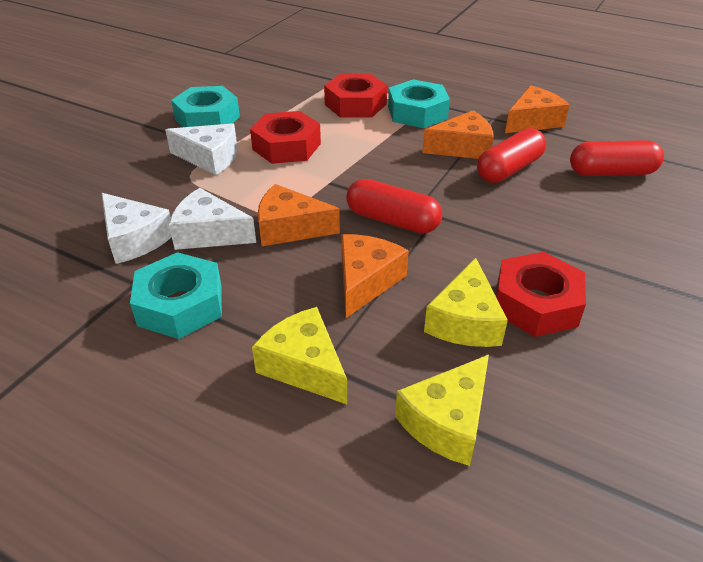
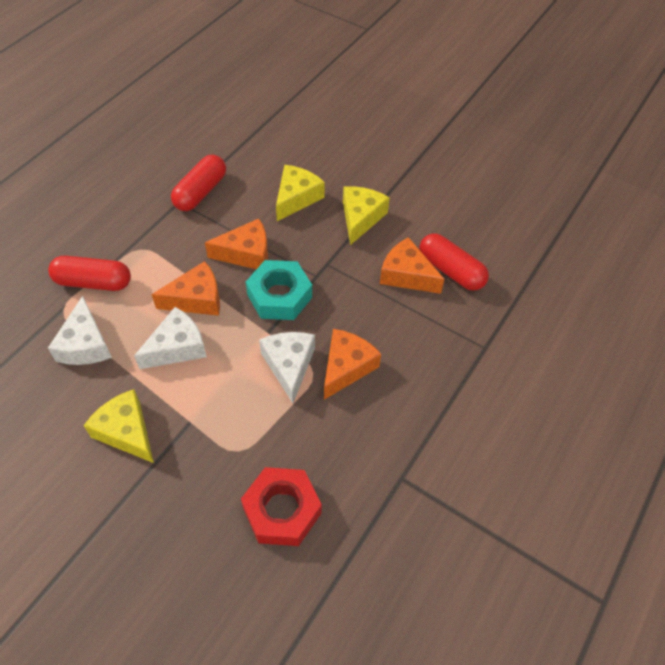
red nut: [250,111,321,164] [324,74,387,118] [496,252,586,337] = 3 -> [241,467,322,546] = 1
turquoise nut: [130,252,222,339] [171,86,240,127] [388,79,450,128] = 3 -> [246,260,312,320] = 1

